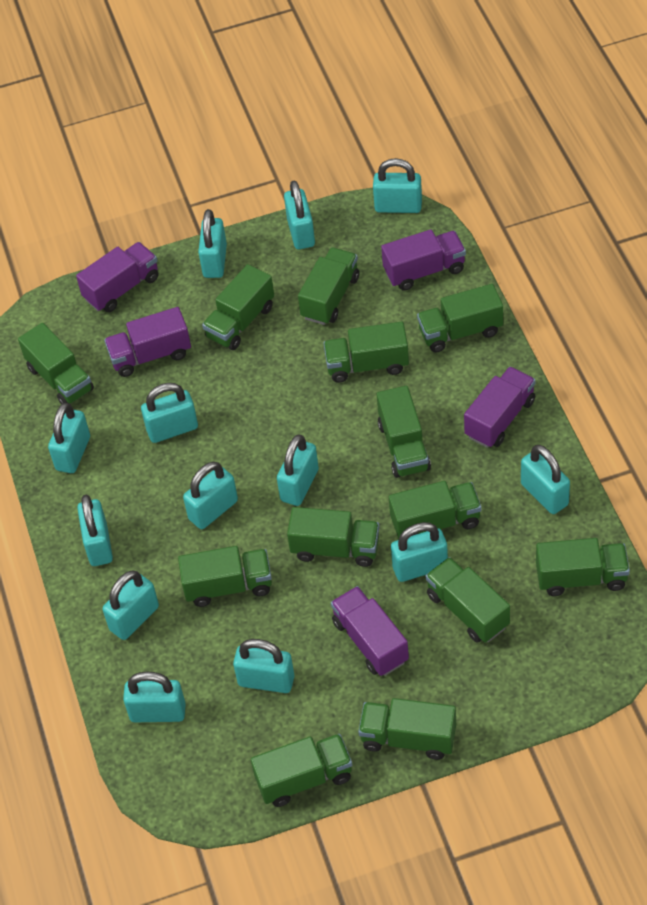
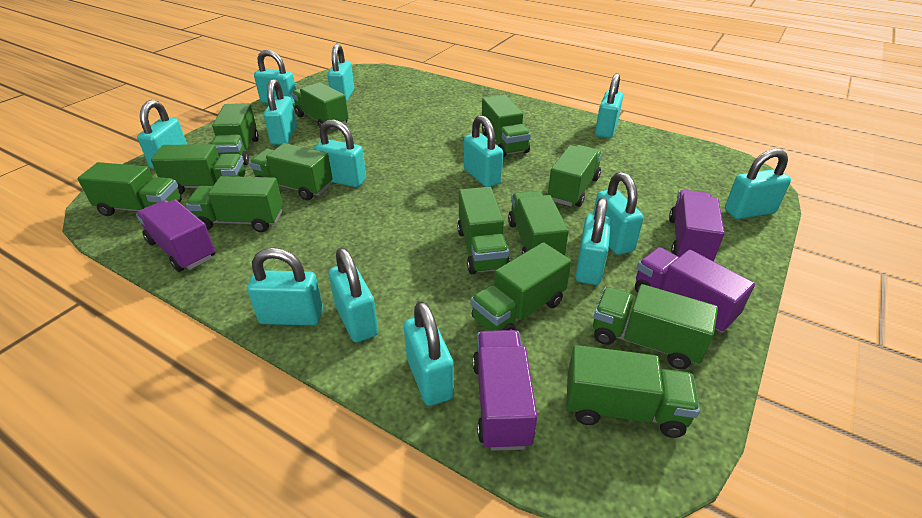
purple truck: [76,242,159,312] [104,307,191,377] [331,586,409,676] [381,229,466,291] [464,367,535,448] = 5 -> [136,199,215,272] [473,330,537,451] [635,247,755,333] [669,190,725,261] = 4

